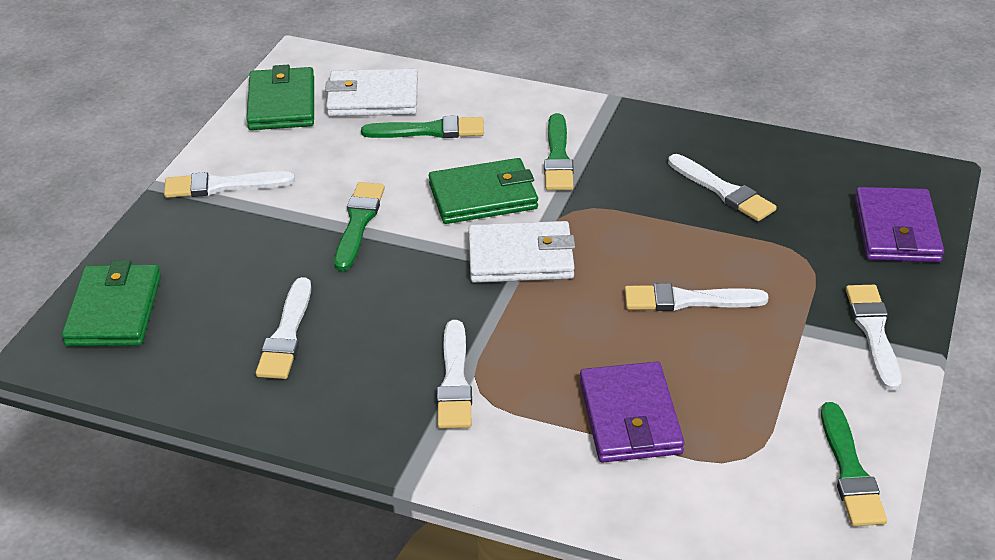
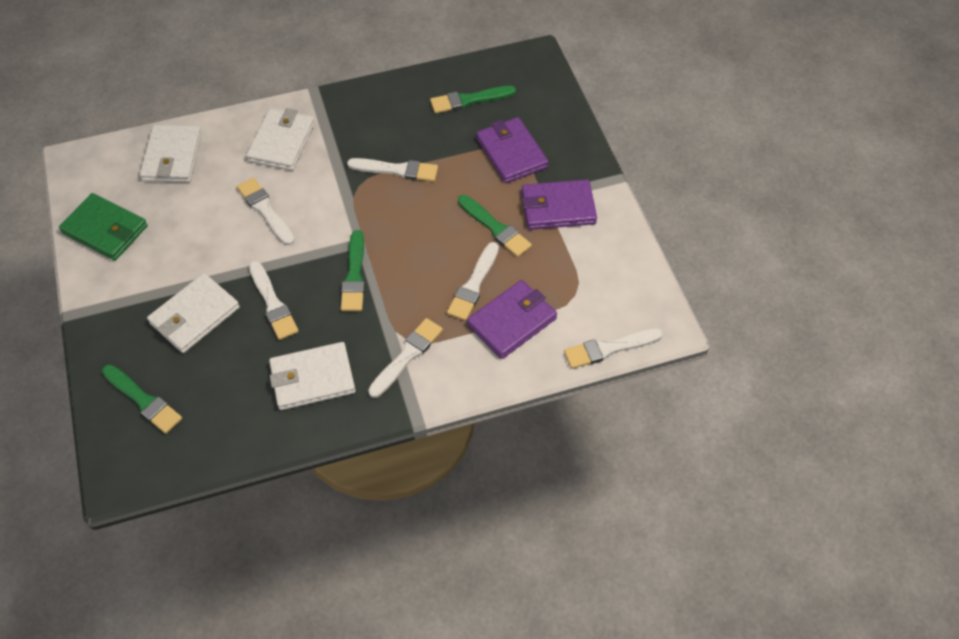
green wallet: [62,260,161,346] [246,65,314,130] [429,158,538,224] = 3 -> [59,193,148,260] = 1
purple wallet: [580,361,685,462] [855,187,944,262] = 2 -> [467,280,557,359] [476,117,549,183] [521,180,597,230] = 3
white wallet: [325,68,418,117] [468,221,575,283] = 2 -> [140,125,202,182] [147,273,240,353] [246,108,315,171] [269,342,356,410] = 4

